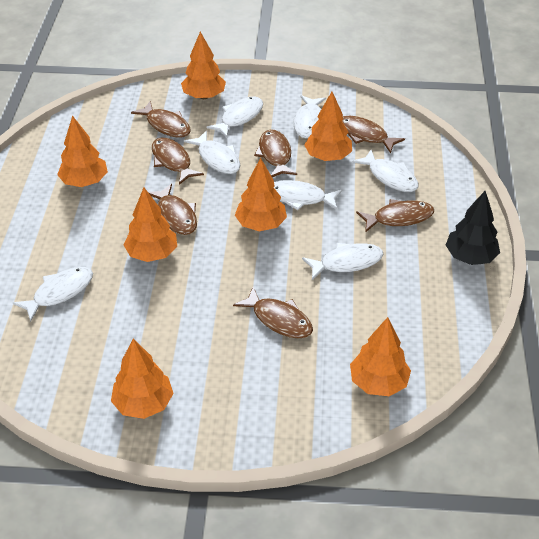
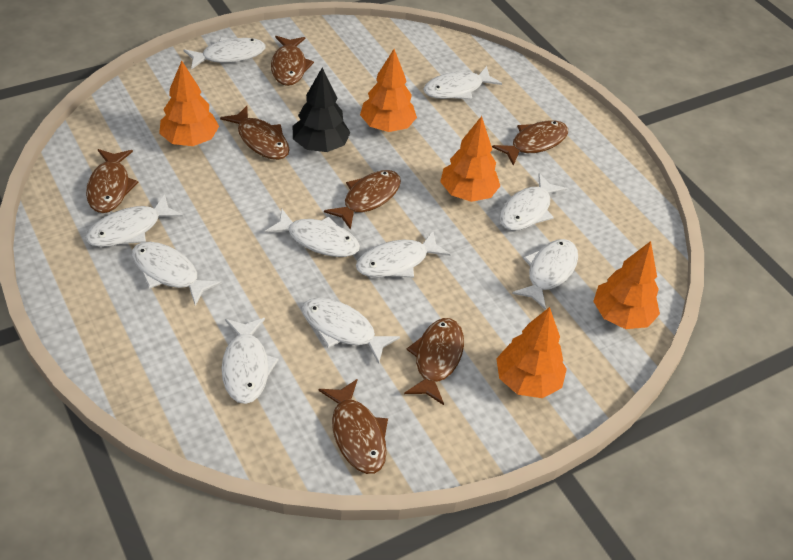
orange tree: [57,115,108,187] [111,339,174,419] [124,188,177,262] [181,32,226,99] [235,158,287,231] [304,92,352,161] [350,317,411,396] = 7 -> [159,61,219,146] [360,49,417,132] [440,116,500,202] [496,307,567,398] [593,241,660,329] = 5
white fish: [13,267,93,322] [184,131,241,174] [206,97,263,138] [274,180,342,210] [293,95,326,139] [302,243,383,280] [352,150,419,192] = 7 -> [85,194,183,247] [132,242,222,306] [184,37,266,69] [222,318,279,404] [265,209,360,257] [302,298,400,364] [356,231,451,278] [423,66,502,100] [499,173,567,230] [512,239,578,310] = 10

